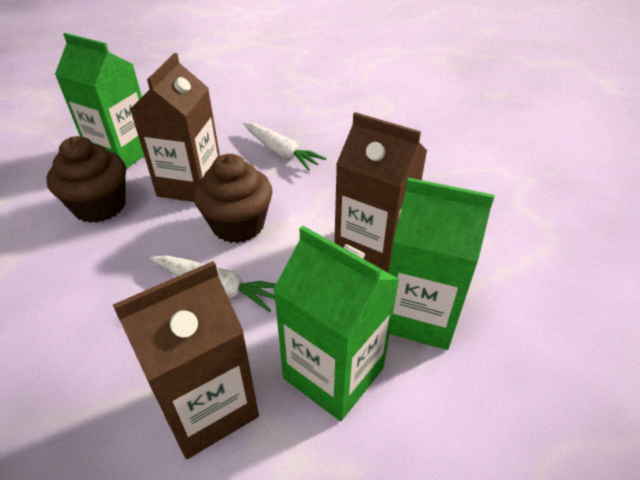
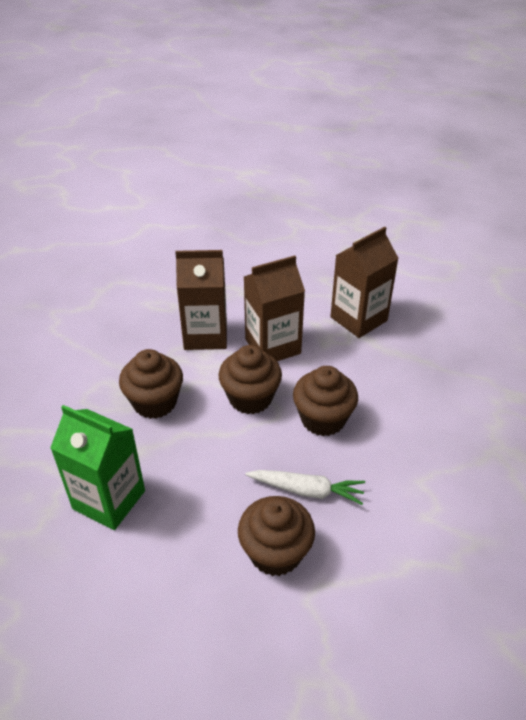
brown cupcake: [46,136,126,223] [194,154,273,243] = 2 -> [119,349,183,419] [218,345,282,414] [238,496,315,576] [293,366,358,436] = 4
green carton: [55,33,144,169] [273,226,400,421] [389,178,494,350] = 3 -> [50,405,145,530] = 1
white carrot: [150,255,276,312] [243,122,326,171] = 2 -> [245,470,365,505] = 1

